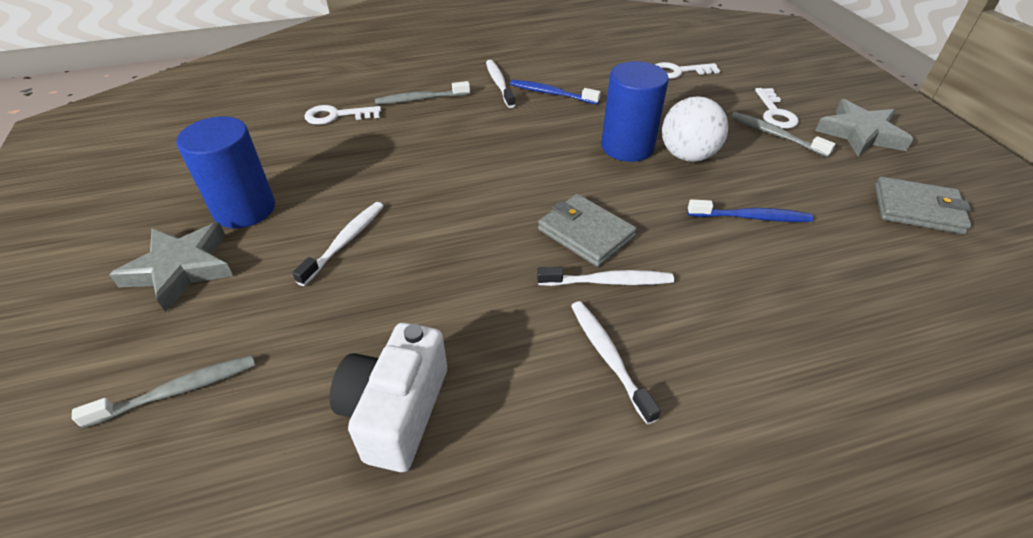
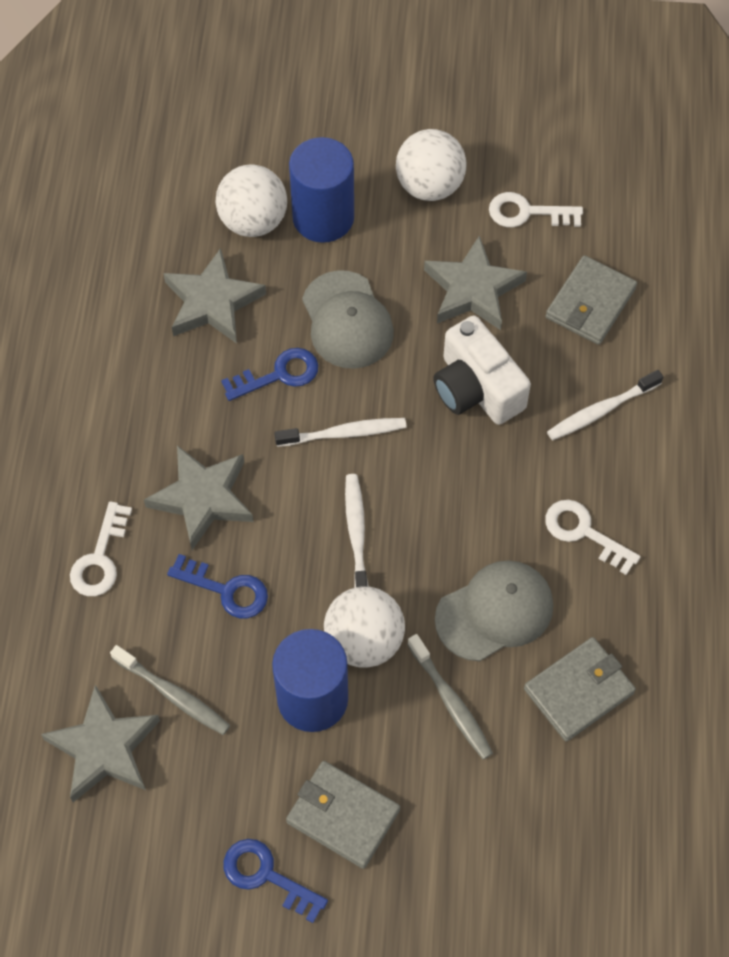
blue key: none = 0 -> [167,554,268,618] [221,348,318,401] [223,839,328,923] = 3
blue toothbrush: [510,80,601,104] [687,199,813,222] = 2 -> none = 0
grey cap: none = 0 -> [302,270,394,369] [435,561,553,661] = 2
grey star: [109,222,233,312] [815,99,914,157] = 2 -> [41,685,160,802] [144,446,253,550] [163,248,266,344] [424,235,527,330] = 4
grey toothbrush: [72,355,256,428] [375,81,470,105] [731,112,836,157] = 3 -> [110,645,230,735] [407,634,493,760] = 2
grey wallet: [538,194,637,267] [875,177,972,234] = 2 -> [286,761,400,869] [524,637,636,742] [546,255,637,345] = 3
white ball: [662,96,728,162] = 1 -> [216,165,287,237] [324,586,405,668] [396,129,467,201] = 3
white toothbrush: [292,202,384,286] [486,60,515,108] [537,267,674,286] [571,301,661,425] = 4 -> [274,418,407,447] [345,474,369,588] [547,370,663,440] = 3

